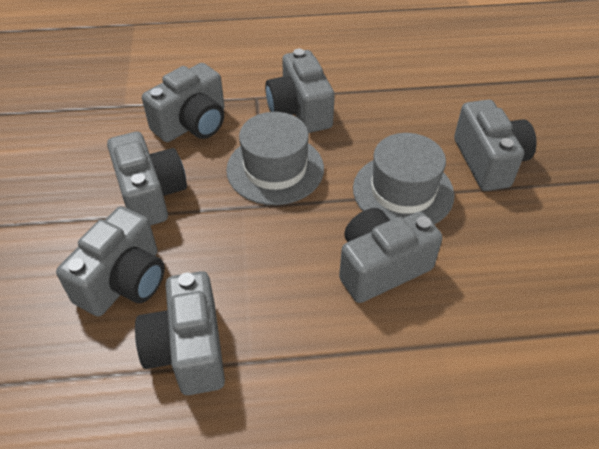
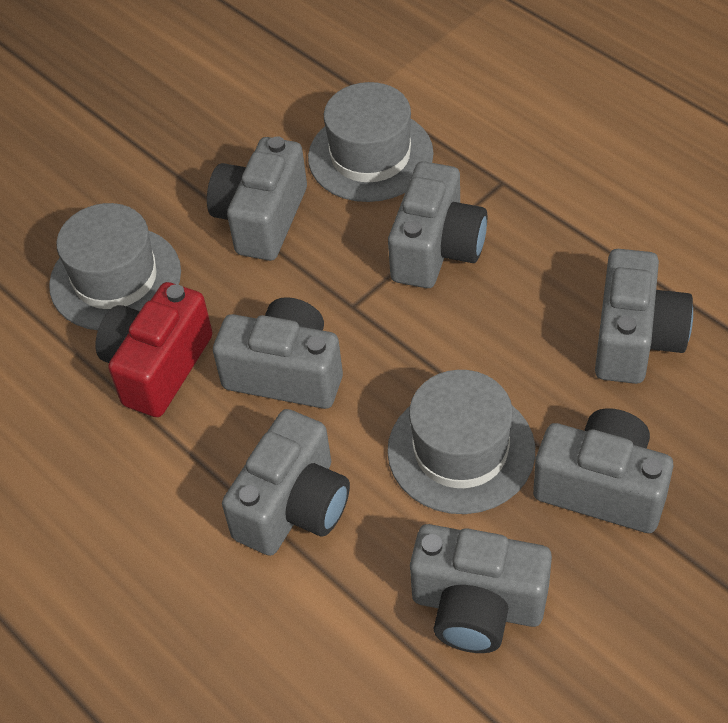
grey hat: [226,112,324,205] [353,133,454,224] = 2 -> [49,203,181,330] [308,82,434,202] [387,370,535,514] = 3
red camera: none = 0 -> [96,282,213,417] = 1

